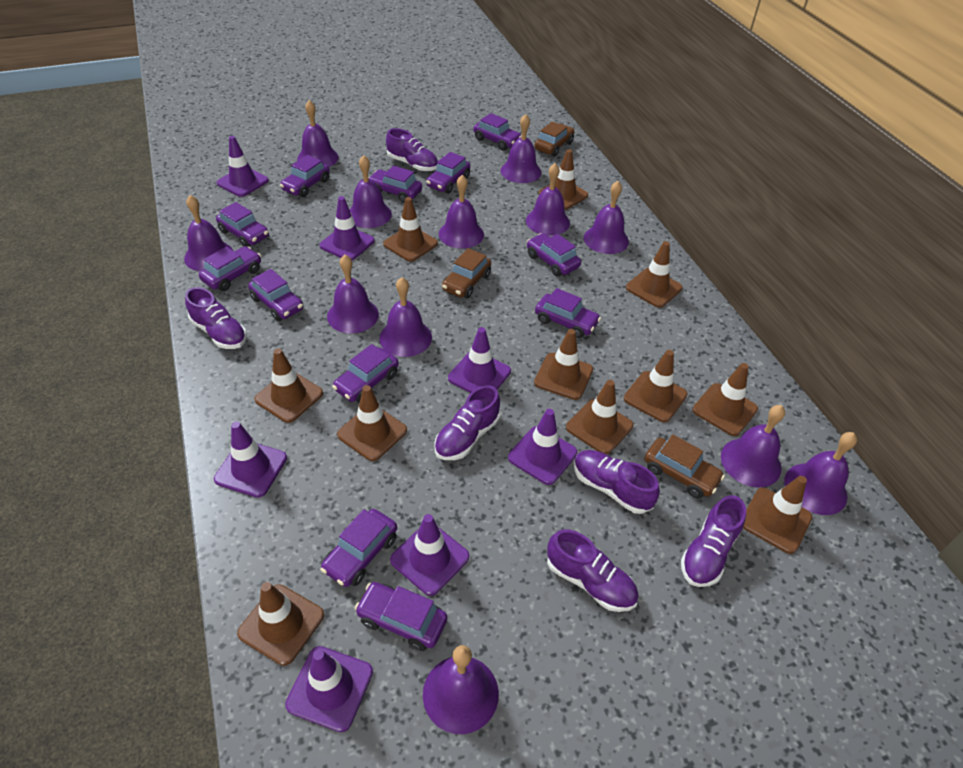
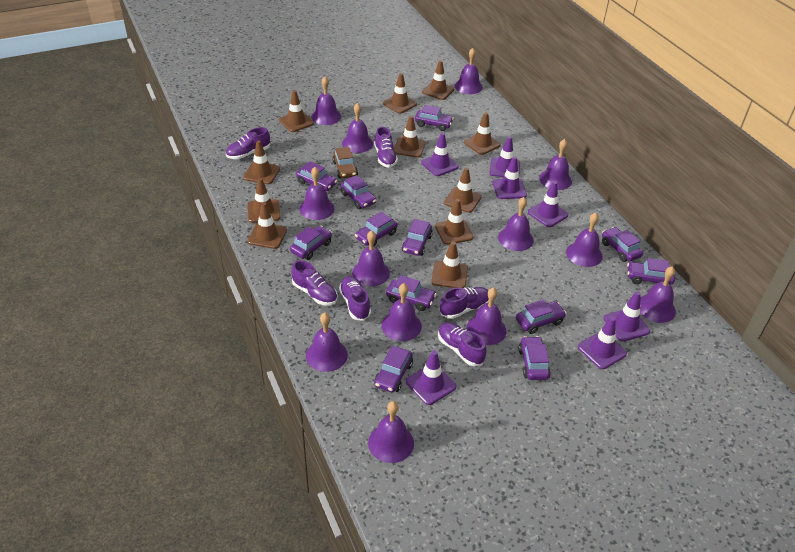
brown car: [442,248,491,299] [534,122,575,157] [644,435,725,499] = 3 -> [332,147,358,178] = 1
purple bell: [184,195,233,271] [297,100,339,167] [327,255,379,333] [350,155,392,228] [379,277,432,357] [423,645,499,734] [439,175,484,249] [501,114,541,183] [526,163,570,235] [584,181,629,254] [721,405,785,487] [784,432,857,515] = 12 -> [300,167,334,220] [306,313,348,372] [311,77,341,125] [342,103,373,153] [352,230,390,286] [368,401,414,463] [382,283,422,341] [455,48,483,94] [466,287,506,345] [498,197,534,251] [539,139,572,190] [566,213,603,267] [640,266,676,323] = 13

